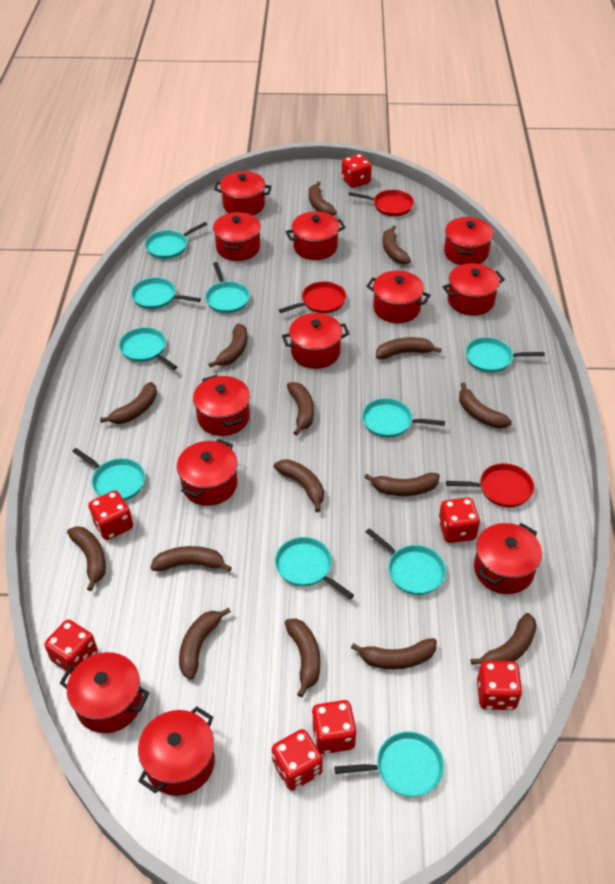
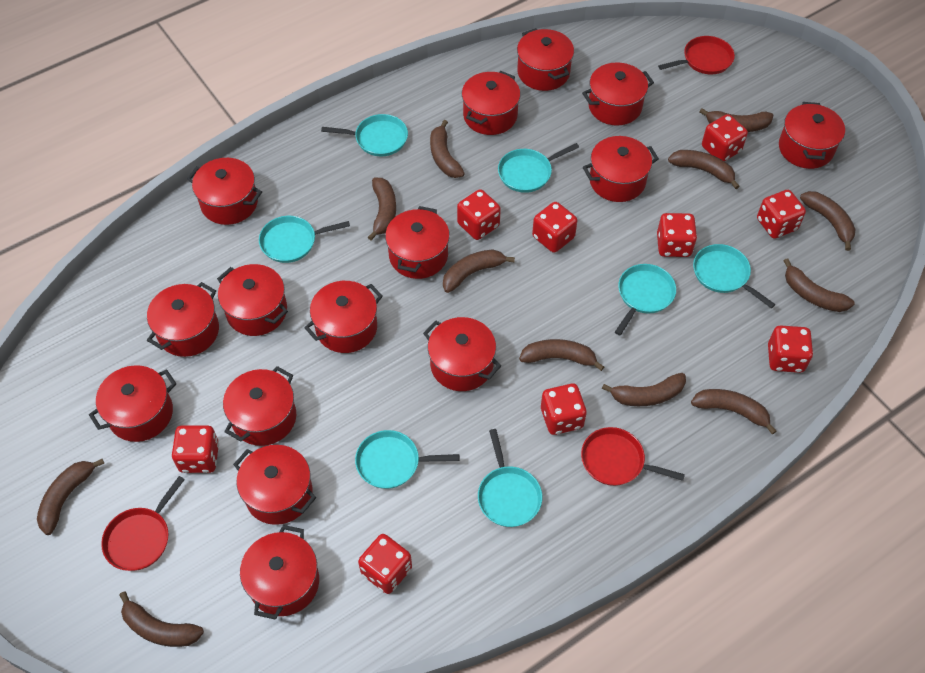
brown banana: [67,526,106,591] [100,382,157,424] [151,546,232,572] [179,607,231,679] [209,324,247,368] [274,459,324,512] [285,618,320,698] [287,382,314,436] [309,181,337,216] [351,638,437,669] [364,473,440,496] [376,337,442,359] [383,225,411,265] [459,382,512,428] [471,613,537,665] = 15 -> [37,459,104,535] [120,591,204,647] [368,178,396,240] [430,120,465,178] [443,249,515,293] [519,339,604,371] [602,373,686,406] [668,150,740,189] [691,389,776,435] [699,108,773,132] [784,258,855,312] [800,191,856,251] = 12
red dice: [44,619,98,674] [88,490,133,540] [272,729,323,791] [311,700,356,754] [342,154,372,188] [438,497,480,543] [477,660,522,710] = 7 -> [172,425,219,473] [358,534,412,594] [457,189,501,240] [532,202,578,253] [541,384,587,435] [657,213,697,257] [702,114,748,162] [757,190,806,239] [768,325,813,373] = 9
red pot: [60,652,149,733] [138,706,215,796] [177,439,237,506] [193,375,250,436] [213,212,261,261] [214,171,272,215] [282,313,350,369] [286,211,346,260] [366,271,430,323] [443,263,505,316] [444,217,493,265] [474,523,542,594] = 12 -> [89,365,177,442] [147,282,219,357] [187,158,262,225] [217,264,288,336] [223,366,296,446] [233,445,316,525] [240,525,319,620] [304,281,383,353] [385,206,450,279] [423,317,501,391] [462,71,520,135] [517,28,574,91] [582,62,654,126] [583,136,659,202] [779,102,845,169] = 15
turquoise pan: [72,448,145,501] [119,327,177,370] [131,277,201,309] [145,222,207,259] [205,262,250,313] [275,537,354,599] [334,731,444,797] [362,398,445,438] [366,528,446,595] [465,337,545,373] = 10 -> [259,216,350,263] [321,114,408,156] [355,430,460,489] [478,429,542,527] [498,143,579,193] [615,264,676,335] [693,244,775,308] = 7

